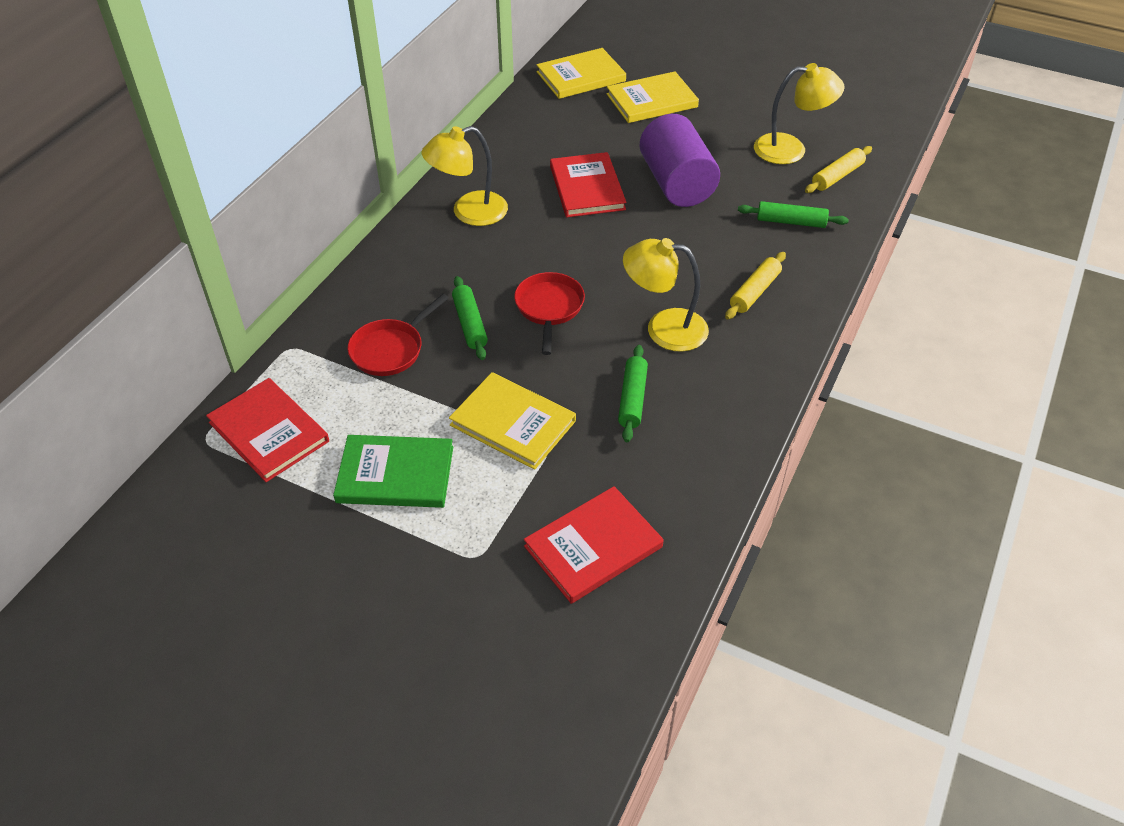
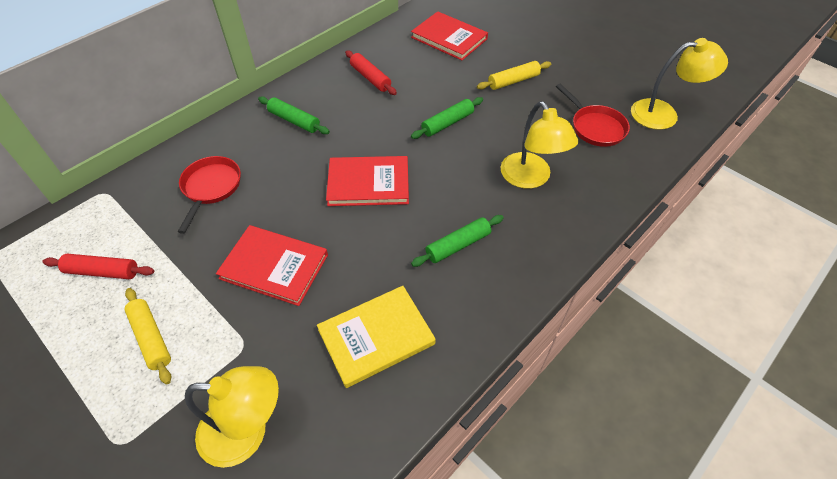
green book: [333,435,453,508] = 1 -> none = 0
purple cylinder: [639,114,720,207] = 1 -> none = 0
red rolling pin: none = 0 -> [42,254,154,279] [345,50,397,95] = 2
yellow book: [449,372,576,470] [536,48,626,99] [607,71,699,123] = 3 -> [317,286,436,388] = 1

